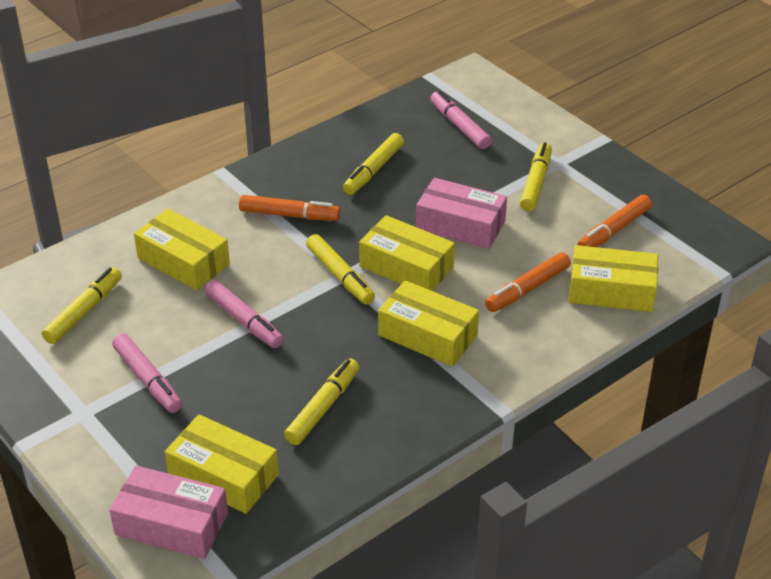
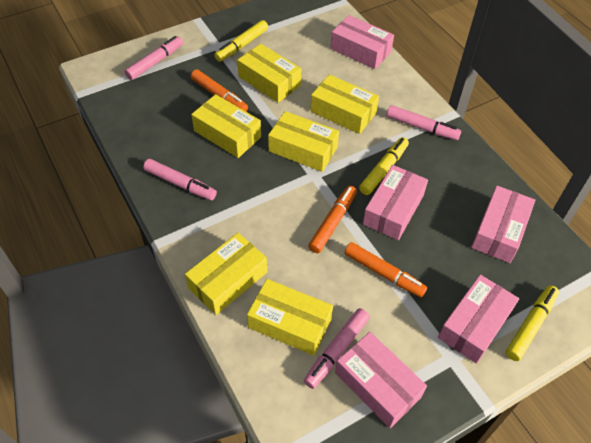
pink box: [109,466,228,559] [416,178,507,249] = 2 -> [331,15,394,69] [335,332,427,428] [363,165,428,240] [438,275,519,364] [471,186,535,263] = 5
pink marker: [112,334,182,413] [204,280,284,348] [430,91,492,149] = 3 -> [125,36,183,80] [143,159,217,200] [304,308,370,389] [387,105,461,140] = 4
yellow box: [134,209,230,290] [165,414,279,514] [359,215,455,291] [378,280,479,366] [569,245,658,312] = 5 -> [185,233,267,315] [191,94,261,158] [237,44,301,103] [247,279,333,356] [268,111,339,172] [310,75,379,134] = 6
yellow marker: [42,267,122,344] [284,358,359,445] [306,234,375,305] [343,133,404,195] [520,142,552,211] = 5 -> [214,20,268,62] [359,137,409,195] [506,285,559,361] = 3

